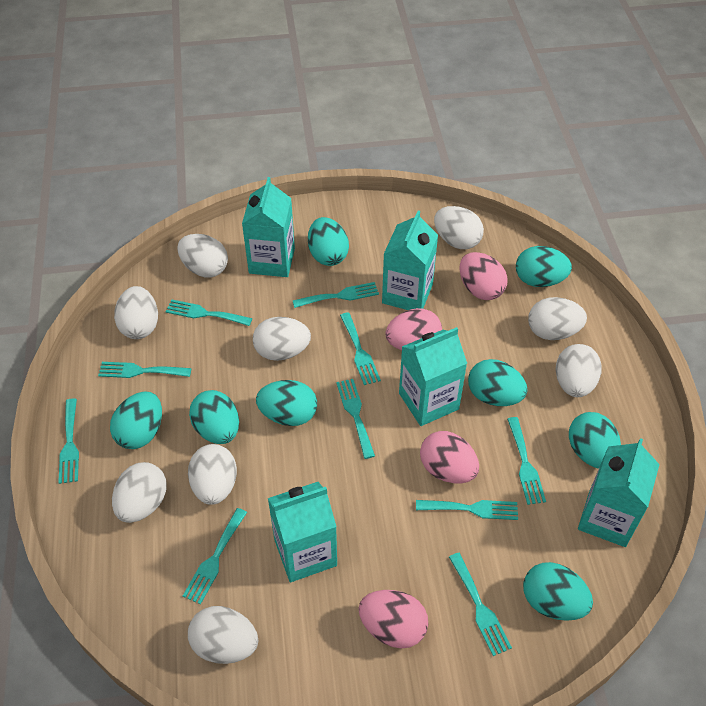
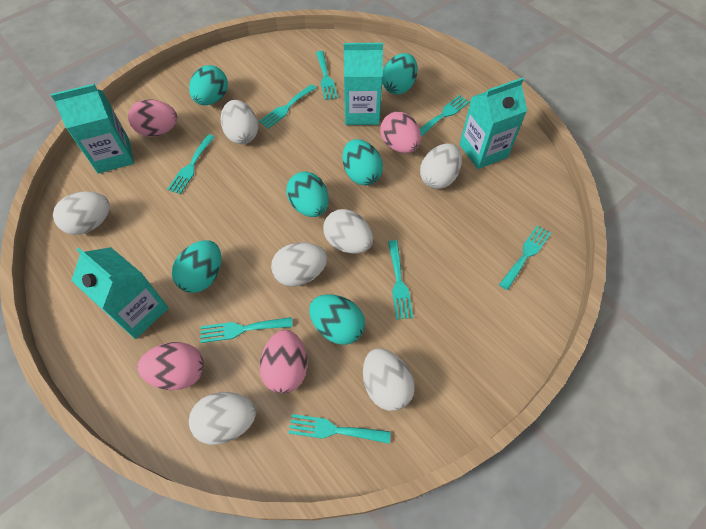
turquoise carton: [242,177,295,277] [268,482,337,582] [382,211,438,310] [399,327,467,426] [578,438,660,547] = 5 -> [51,84,134,174] [71,247,169,339] [344,43,383,125] [459,78,527,169] = 4
turquoise egg: [110,392,162,449] [189,390,239,444] [256,380,317,426] [308,217,349,266] [468,359,528,406] [516,246,572,287] [523,562,593,621] [569,412,621,469] = 8 -> [172,240,221,293] [189,65,228,105] [286,171,329,217] [309,294,365,345] [343,139,383,185] [382,53,418,95] = 6
turquoise fork: [58,399,79,484] [98,362,191,378] [166,299,252,326] [183,508,247,604] [293,282,379,308] [336,379,375,459] [340,312,381,385] [416,500,518,520] [449,553,512,656] [507,417,546,505] = 10 -> [167,134,215,194] [200,317,293,343] [259,84,316,129] [288,414,391,444] [316,51,338,100] [388,240,413,320] [420,95,470,137] [499,225,551,290] = 8
white egg: [112,462,167,523] [114,286,158,339] [177,234,228,277] [188,444,237,505] [188,606,258,664] [253,317,311,361] [434,206,484,249] [528,297,587,340] [556,344,602,397] = 9 -> [53,191,110,235] [189,392,256,445] [221,100,258,144] [271,242,327,287] [323,209,373,254] [363,348,414,411] [420,144,462,189] = 7

